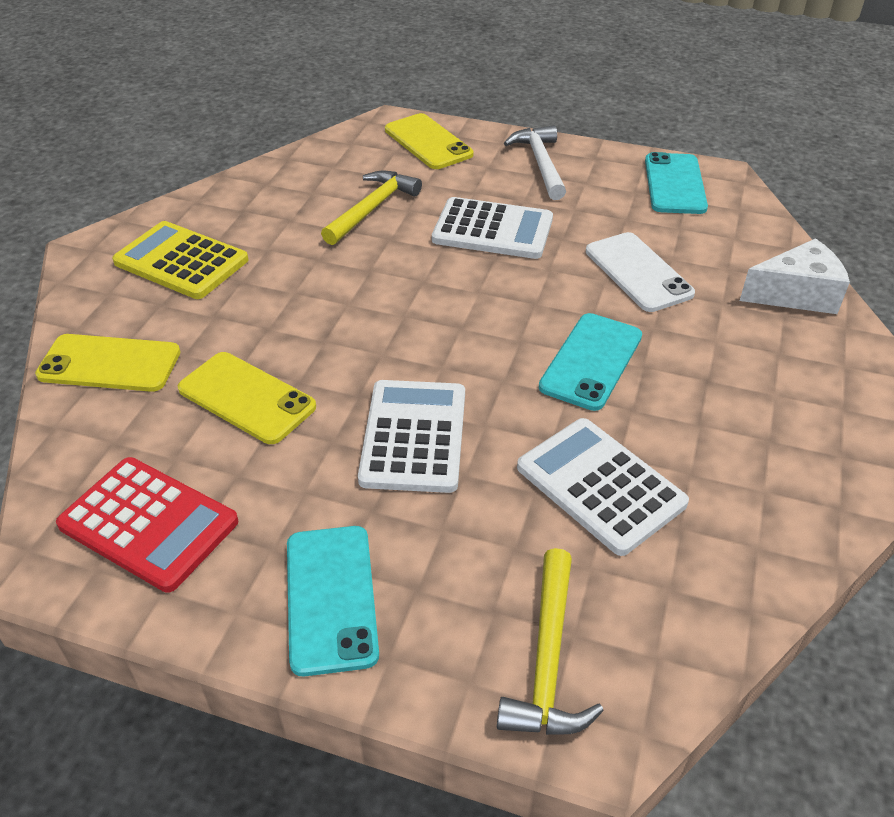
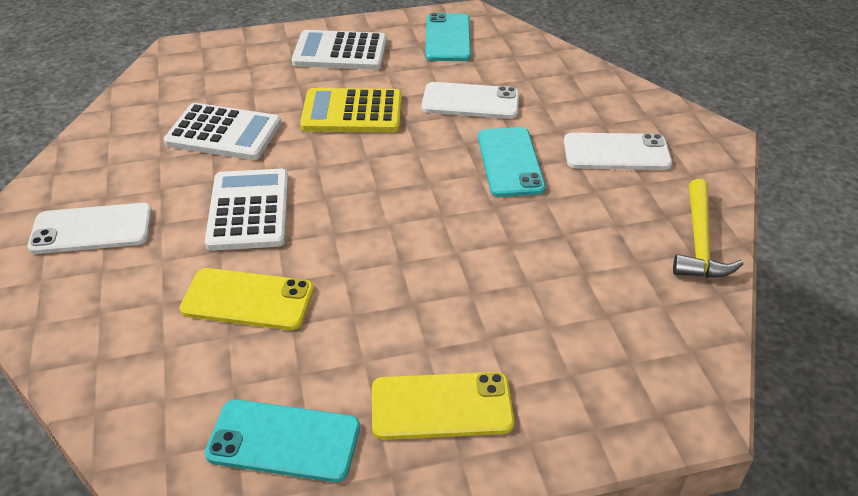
red calculator: [56,457,238,593] = 1 -> none = 0
white cheese: [740,239,850,314] = 1 -> none = 0
white hammer: [504,125,566,200] = 1 -> none = 0
white phone: [586,232,695,312] = 1 -> [28,203,152,254] [421,82,519,119] [564,133,672,170] = 3
yellow hammer: [321,171,422,245] [497,548,604,735] = 2 -> [673,179,743,278] = 1
yellow phone: [35,334,181,392] [178,352,316,444] [385,113,473,169] = 3 -> [180,268,314,330] [372,372,514,440] = 2

